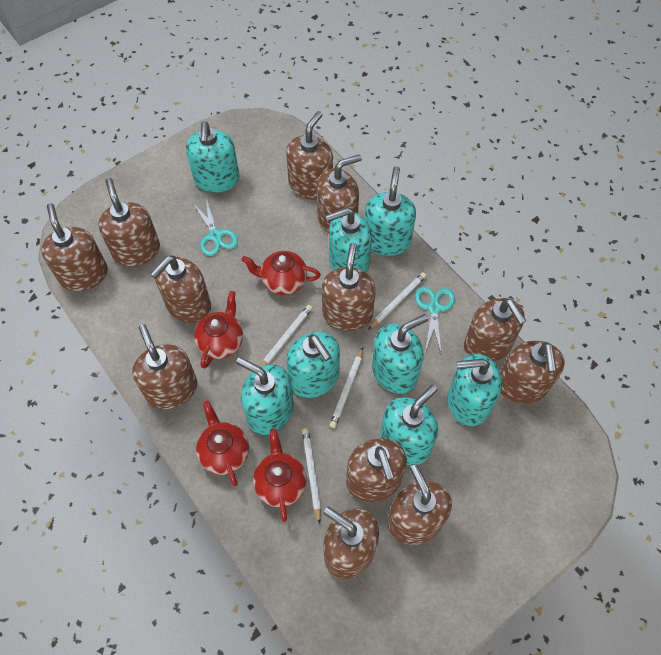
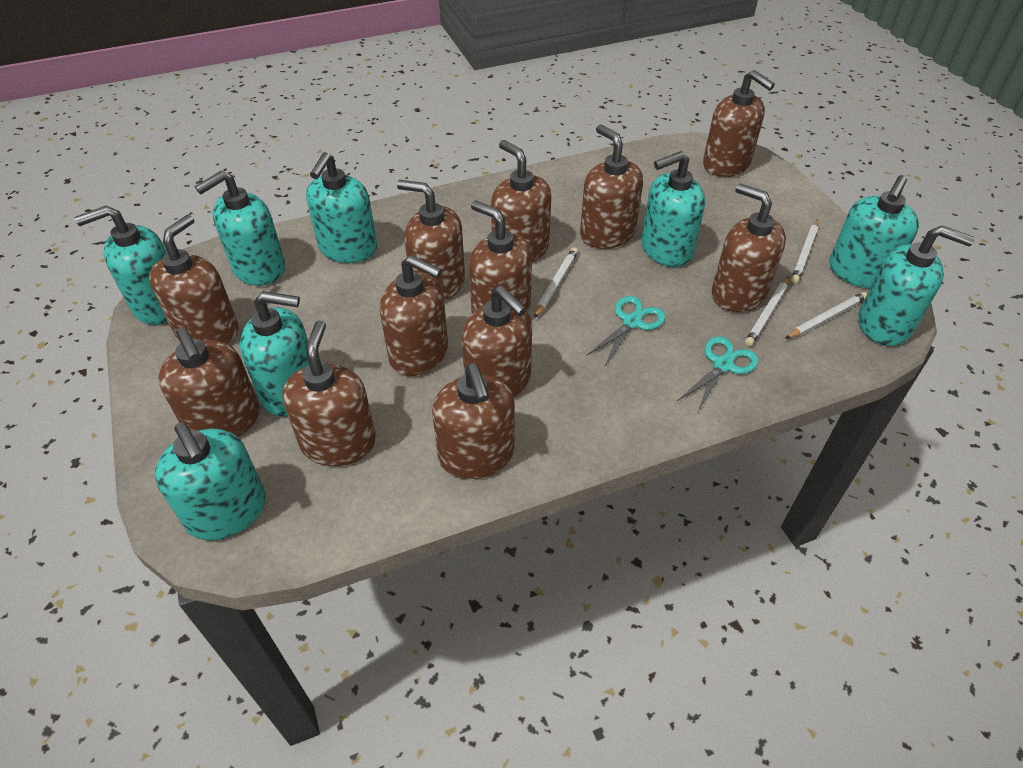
red teapot: [194,291,243,369] [196,400,249,486] [241,251,321,295] [253,429,307,522] = 4 -> none = 0

